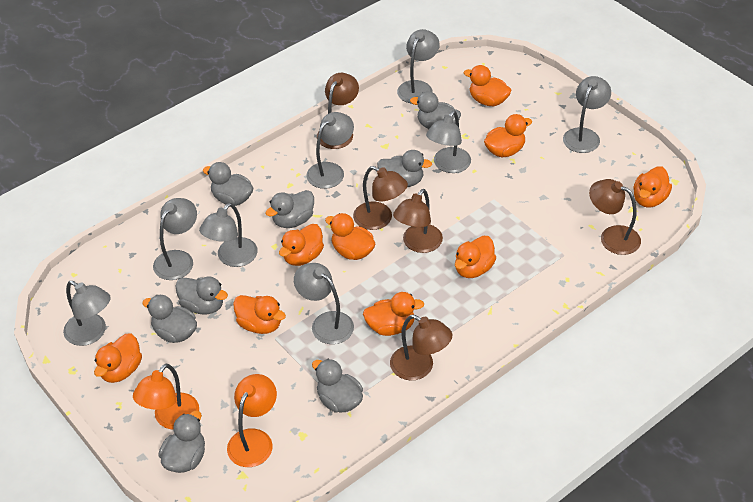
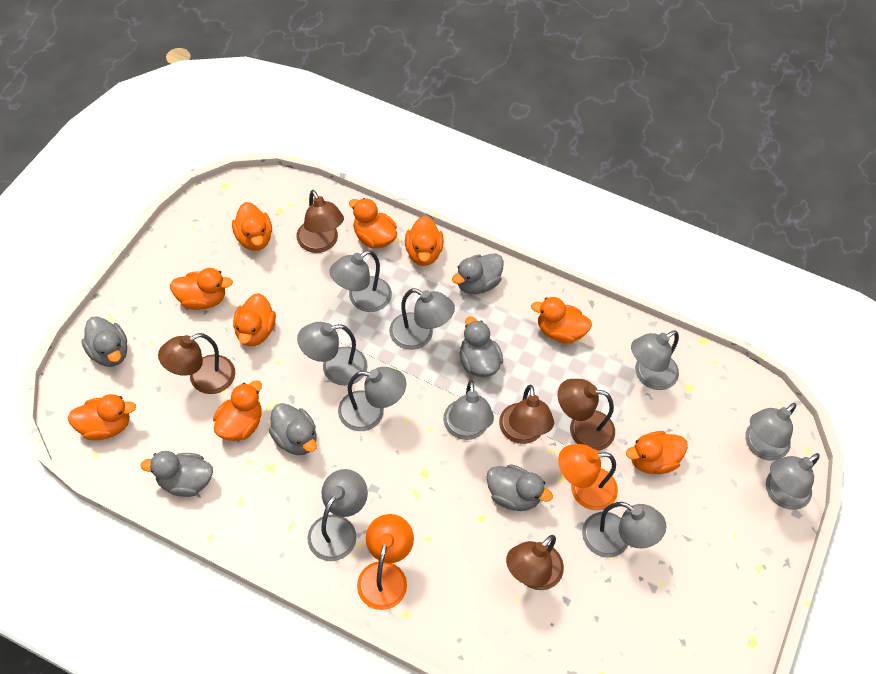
grey duck: [142,295,197,343] [158,411,205,473] [175,276,228,315] [203,162,253,206] [266,190,314,228] [312,359,363,412] [377,150,432,187] [410,91,461,129] = 8 -> [81,316,127,367] [140,451,213,497] [269,403,317,455] [452,253,504,294] [460,317,503,377] [486,464,553,511] = 6
grey lamp: [63,281,111,346] [153,198,197,280] [199,203,258,267] [294,263,354,344] [306,112,354,189] [397,29,440,104] [426,111,471,173] [563,76,611,153] = 8 -> [297,322,368,386] [307,469,368,561] [330,250,392,312] [338,367,406,431] [389,288,455,350] [443,380,494,440] [582,502,667,558] [631,330,679,390] [745,403,796,461] [766,453,820,510] = 10

